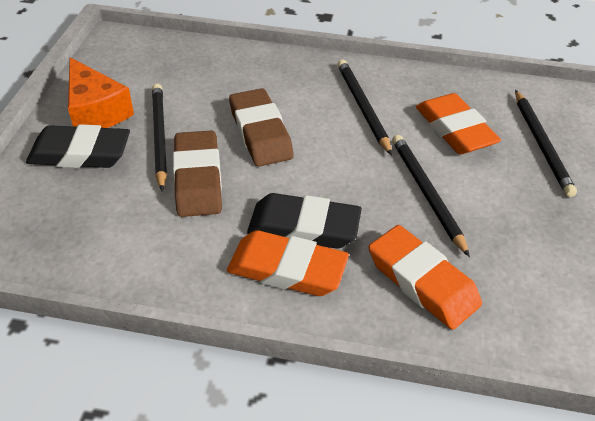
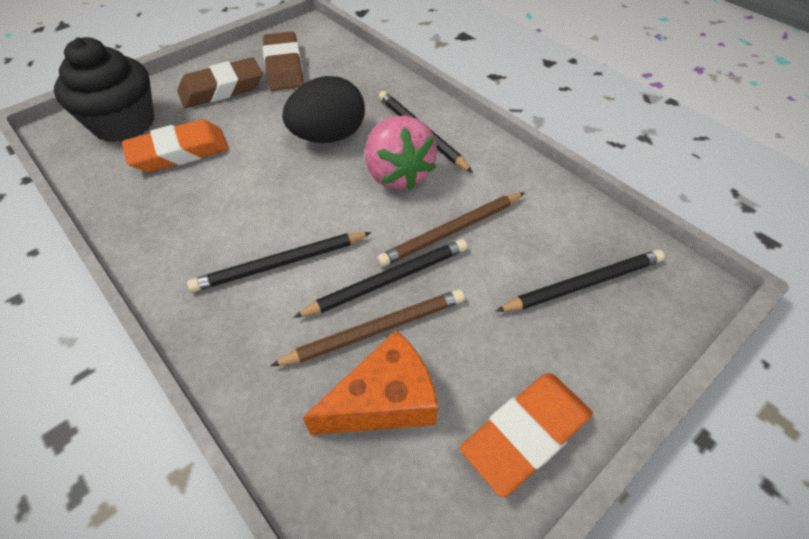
black cupcake: none = 0 -> [54,37,154,142] = 1
black egg: none = 0 -> [282,76,365,143] = 1
black eraser: [26,124,130,168] [247,193,362,249] = 2 -> none = 0
brown pencil: none = 0 -> [270,289,465,366] [377,192,525,267] = 2
orange eraser: [227,230,349,296] [369,225,482,330] [416,93,501,154] = 3 -> [122,119,229,172] [460,373,593,497] = 2
pink strawberry: none = 0 -> [365,116,437,190] = 1

